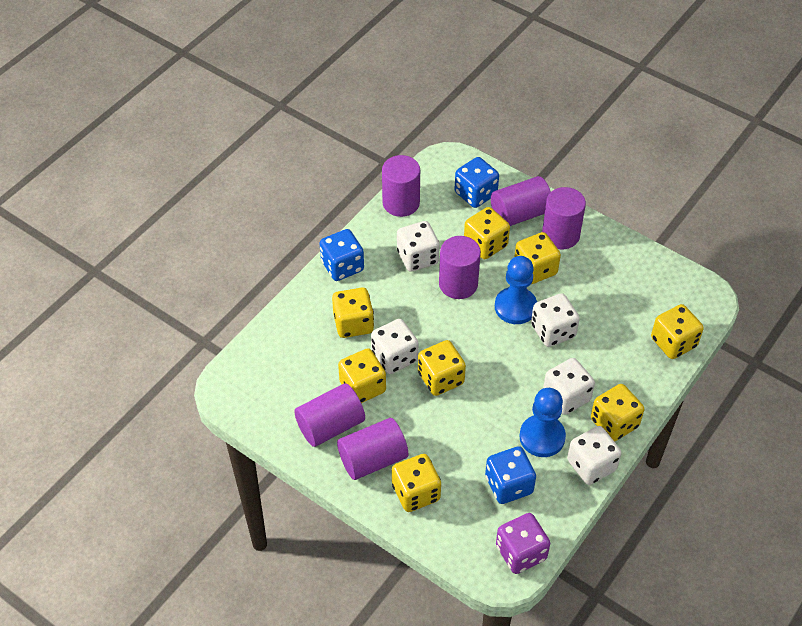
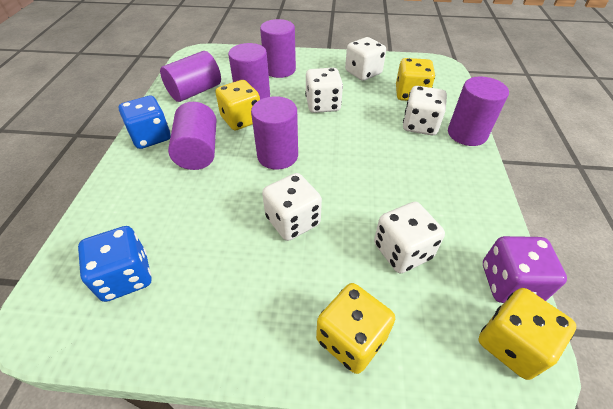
blue dice: [320,229,364,281] [455,157,499,208] [485,446,536,504] = 3 -> [78,226,151,302] [119,96,171,149] = 2
blue pawn: [495,256,537,324] [520,388,566,457] = 2 -> none = 0
yellow dice: [332,288,374,338] [338,349,386,403] [392,454,441,512] [418,340,466,396] [464,207,510,259] [514,232,561,284] [591,384,644,442] [651,304,704,359] = 8 -> [215,80,260,130] [316,283,395,374] [396,58,435,101] [478,288,576,380] = 4

